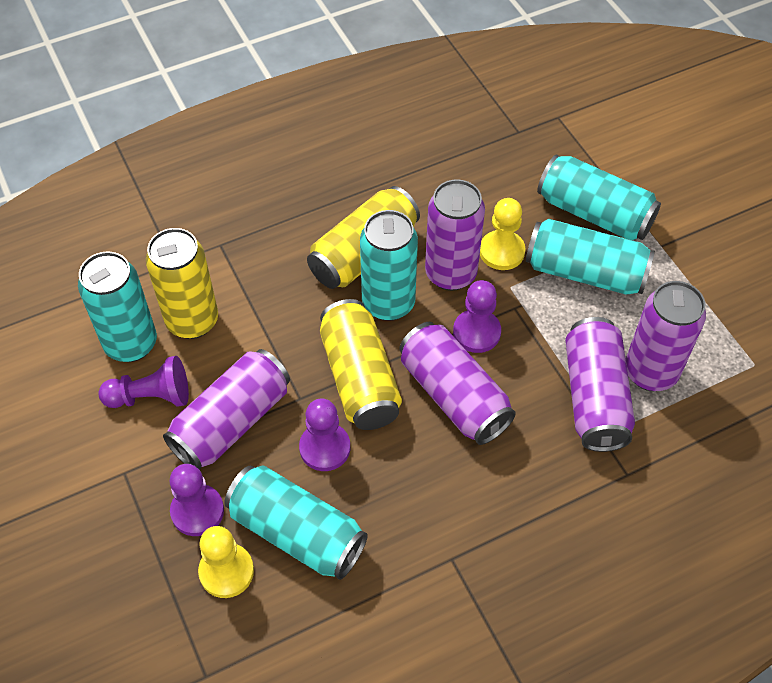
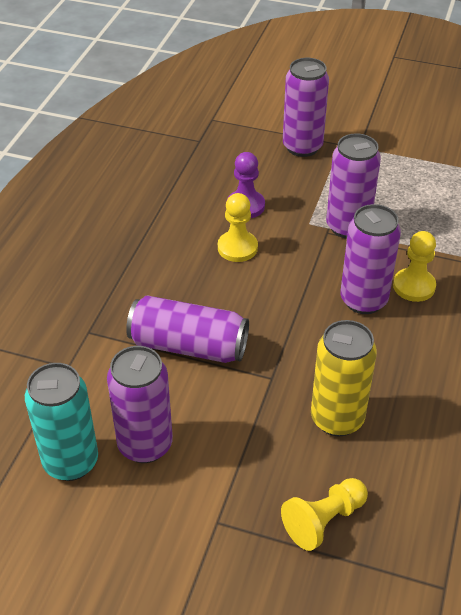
purple pawn: [98,356,189,408] [169,464,224,536] [299,399,350,471] [453,280,501,353] = 4 -> [227,152,265,218] = 1
turquoise can: [78,252,157,362] [225,465,368,580] [360,210,418,321] [526,219,655,295] [537,154,661,240] = 5 -> [25,363,98,481] = 1
yellow can: [146,228,218,339] [307,186,420,289] [320,299,402,430] = 3 -> [311,320,377,436] = 1
yellow pawn: [198,526,254,598] [480,198,526,270] = 2 -> [218,193,258,262] [281,478,368,551] [393,231,436,302] = 3

